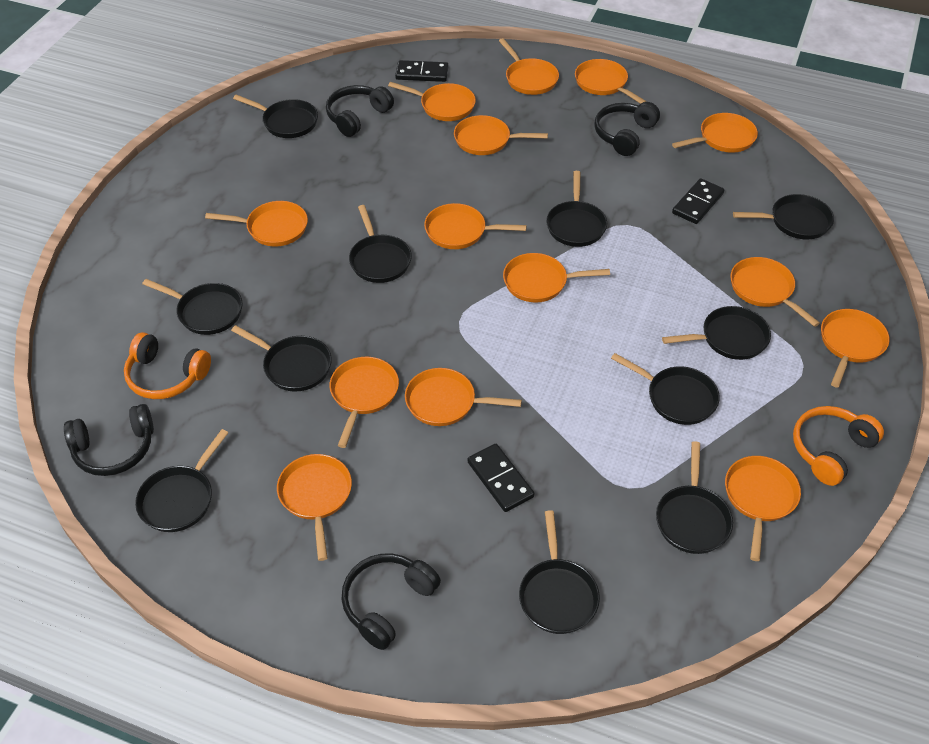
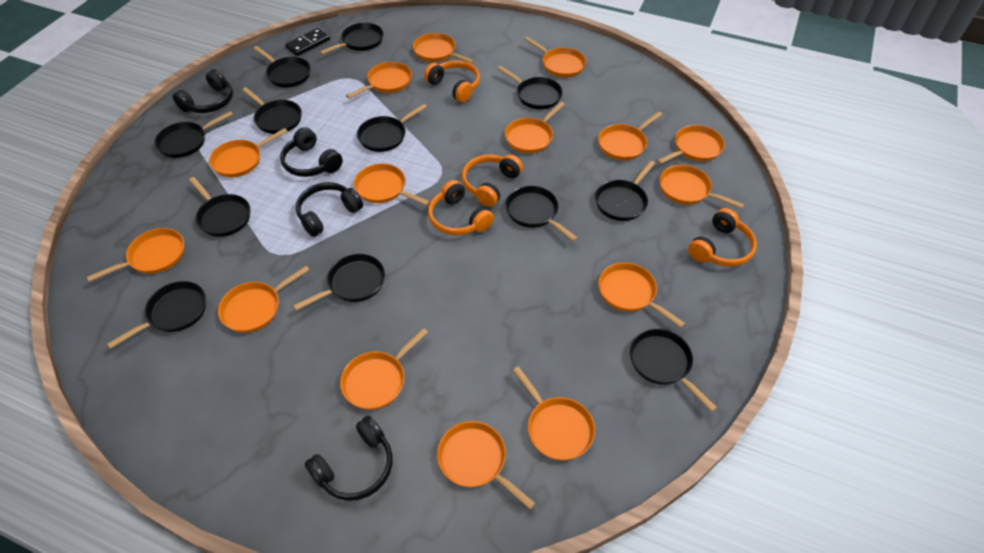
black domino: [395,60,448,82] [467,444,534,512] [672,178,724,224] = 3 -> [285,28,330,56] = 1
black pan: [135,429,228,532] [142,279,243,335] [231,325,332,392] [233,95,318,138] [349,205,412,283] [519,510,600,634] [546,171,607,247] [611,353,720,425] [656,441,733,554] [662,306,771,360] [733,194,834,239] = 11 -> [107,281,206,349] [154,111,233,158] [189,177,251,237] [242,87,302,134] [253,46,311,88] [293,254,385,311] [320,23,384,55] [357,104,427,152] [497,66,563,109] [505,186,578,241] [595,161,655,221] [630,329,717,412] = 12
orange headphones: [124,332,211,399] [793,406,884,486] = 2 -> [424,60,480,102] [428,180,494,235] [462,154,523,207] [688,208,757,267] = 4
orange pan: [205,201,308,247] [277,454,352,561] [329,357,399,448] [388,82,476,121] [405,368,522,426] [424,203,527,249] [454,115,548,155] [499,38,559,95] [503,253,610,303] [575,59,647,104] [672,113,758,153] [725,456,801,561] [730,257,820,327] [821,309,889,388] = 14 -> [87,228,184,282] [209,128,288,177] [218,266,309,333] [340,328,428,410] [346,62,412,99] [354,164,430,206] [413,33,474,64] [437,421,536,510] [505,102,565,153] [513,366,595,461] [524,37,586,77] [598,111,662,160] [598,263,685,328] [657,125,725,164] [659,165,744,209] = 15

